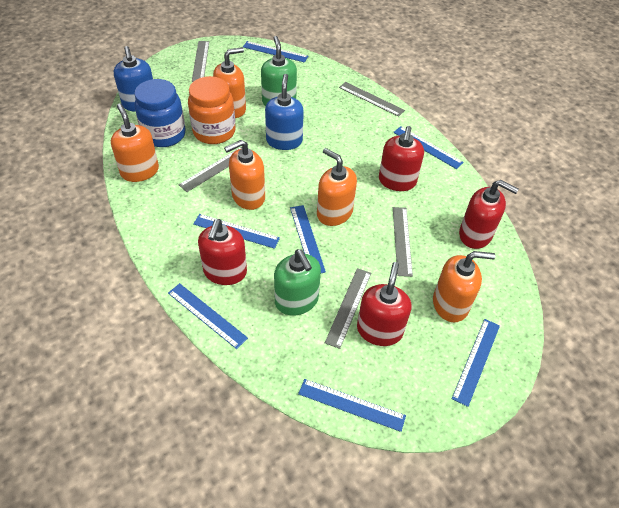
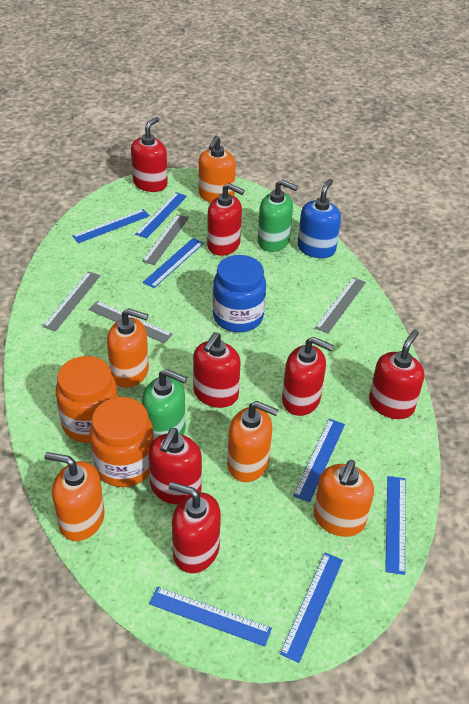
blue soap dispenser: [114,46,153,112] [265,74,304,150] = 2 -> [298,179,341,258] = 1
grey ruler: [179,147,242,192] [192,41,209,82] [325,268,371,349] [339,82,405,117] [393,207,413,277] = 5 -> [43,272,101,331] [88,301,173,344] [142,214,189,265] [315,277,366,334] = 4
orange jar: [188,76,236,144] = 1 -> [56,356,118,443] [90,397,154,487] = 2
red soap dispenser: [198,219,247,285] [357,262,411,346] [379,126,424,191] [459,180,519,249] = 4 -> [131,117,168,192] [149,428,202,505] [169,482,221,573] [193,332,241,408] [207,183,245,256] [282,337,333,416] [369,330,424,419] = 7

